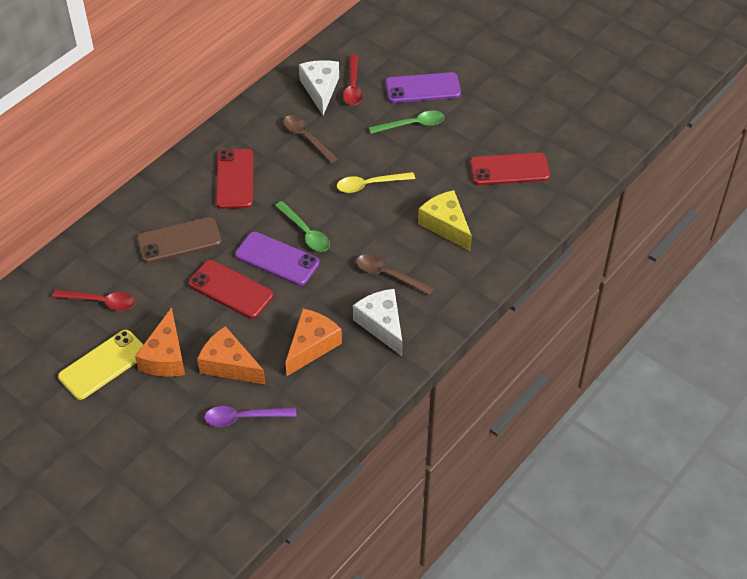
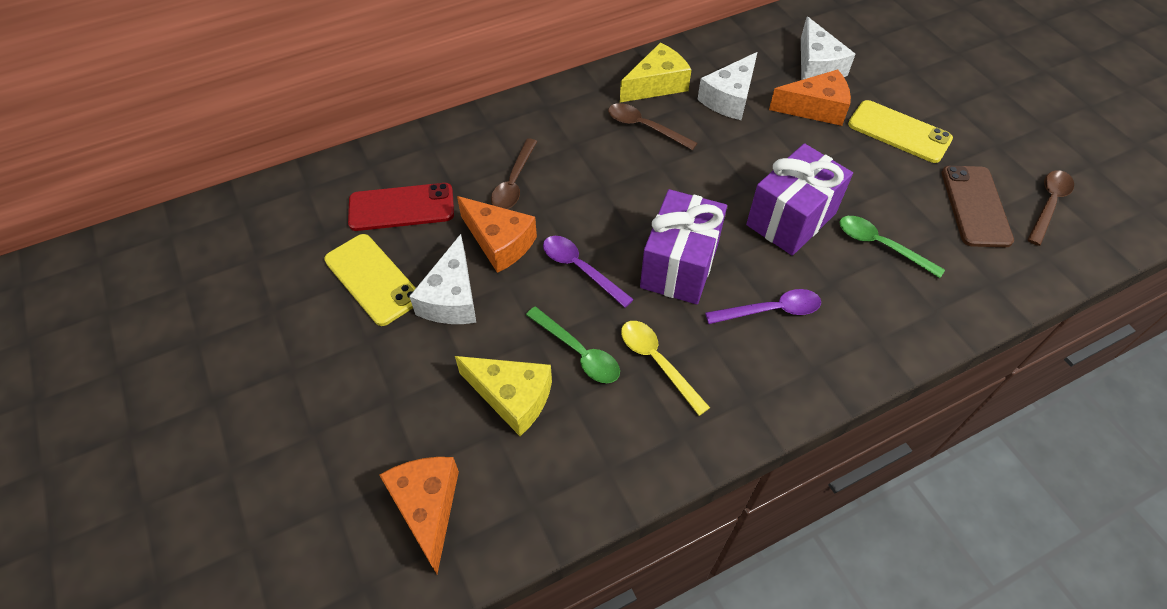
brown spoon: [283,115,339,164] [356,254,434,295] = 2 -> [491,139,537,209] [608,103,697,150] [1028,170,1074,246] = 3
purple gift: none = 0 -> [640,189,727,304] [746,143,853,256] = 2
purple phone: [235,232,320,286] [385,72,461,103] = 2 -> none = 0
purple spoon: [204,406,296,427] = 1 -> [543,236,634,308] [705,289,821,324] = 2
red phone: [188,260,273,319] [216,149,253,209] [470,153,550,185] = 3 -> [348,183,454,231] = 1
red spoon: [52,290,135,311] [343,55,363,105] = 2 -> none = 0
white cheese: [299,60,339,115] [353,289,403,356] = 2 -> [409,234,476,324] [697,52,758,120] [801,16,855,80] = 3
yellow cheese: [418,190,472,251] = 1 -> [455,356,552,436] [620,42,692,102] = 2
yellow phone: [58,330,143,400] = 1 -> [324,234,416,326] [848,100,953,163] = 2

